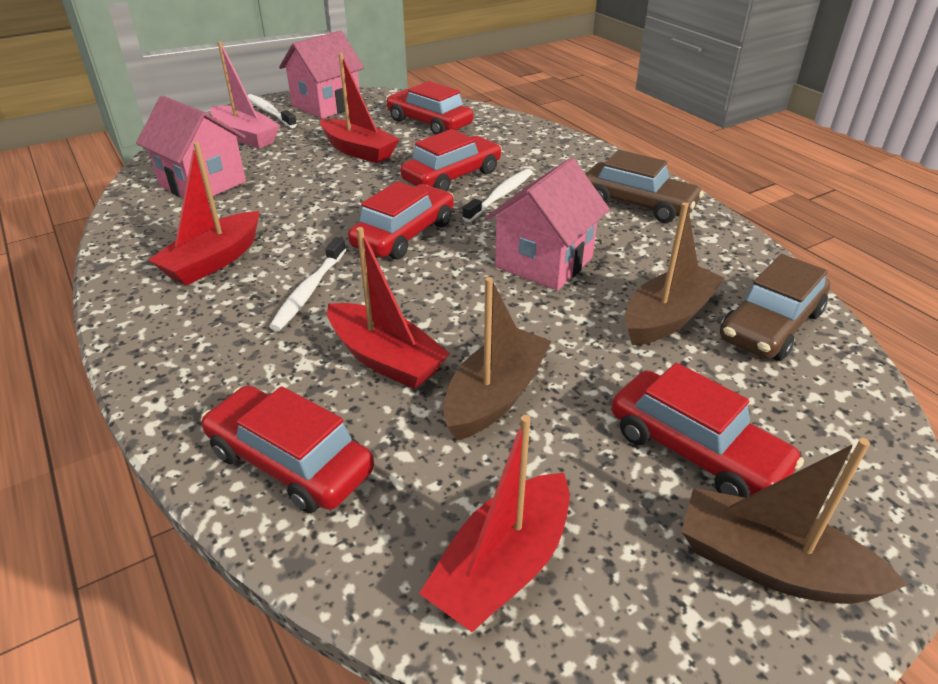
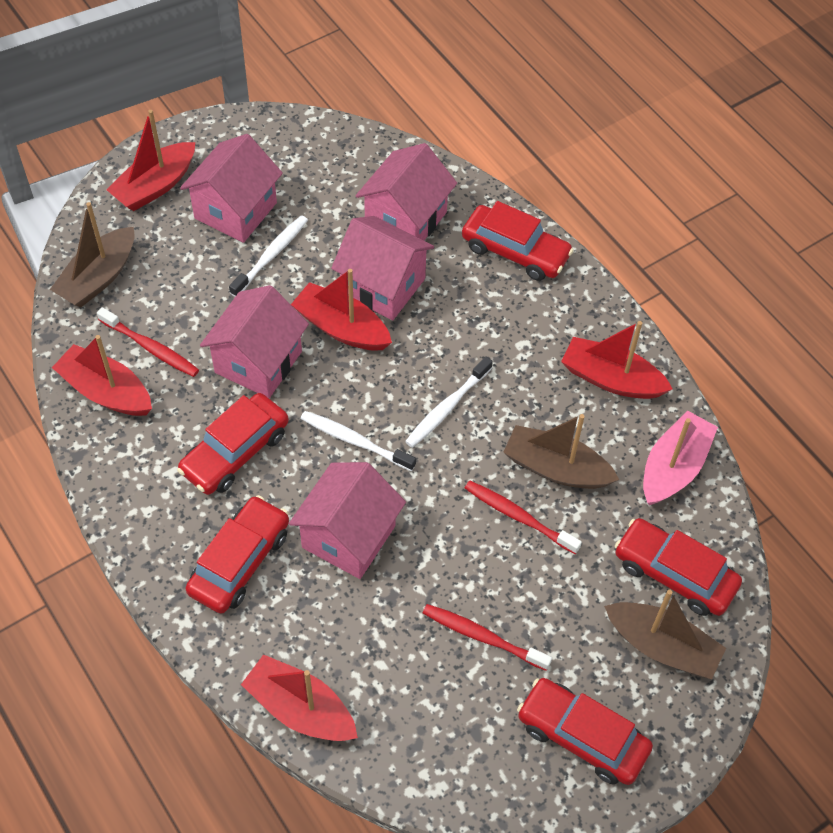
brown car: [586,150,704,223] [720,254,830,361] = 2 -> none = 0
pink house: [136,96,246,198] [279,31,364,119] [486,158,610,291] = 3 -> [180,134,283,243] [200,285,309,398] [289,462,406,579] [331,216,434,320] [356,143,457,240] = 5
red boat: [148,142,259,286] [320,53,399,163] [327,227,450,389] [419,415,570,632] = 4 -> [52,335,152,416] [106,110,195,211] [241,654,358,741] [291,269,392,351] [561,321,672,399] = 5
red toothbrush: none = 0 -> [97,307,199,377] [423,604,552,671] [465,481,582,554] = 3

